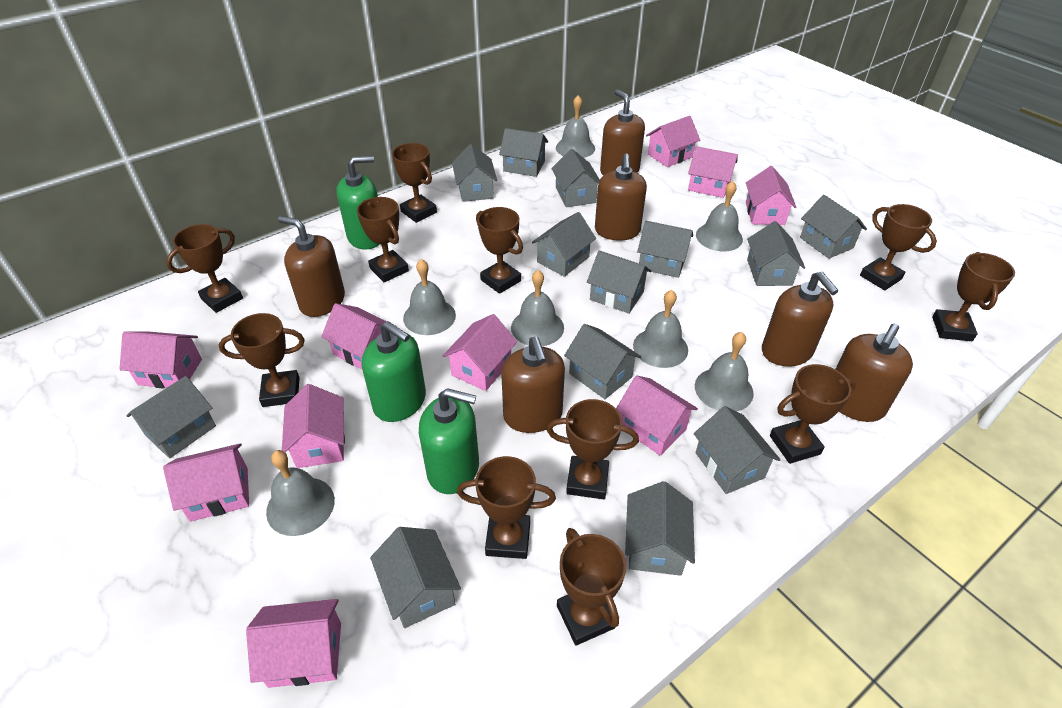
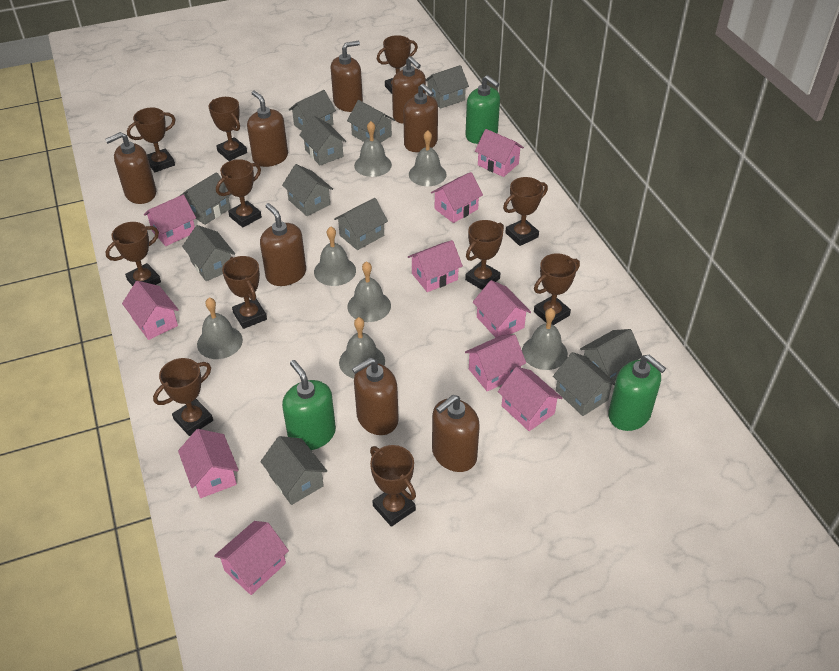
brown soap dispenser: [278,216,345,317] [501,336,565,433] [595,153,647,241] [600,90,645,175] [762,272,838,367] [836,324,913,422] = 6 -> [105,132,156,204] [247,91,288,167] [260,203,306,286] [331,41,363,112] [352,358,399,435] [392,56,426,124] [403,84,438,152] [432,395,480,472] = 8
grey house: [126,376,216,458] [370,527,461,628] [452,144,497,202] [499,128,548,177] [532,212,596,277] [552,149,600,207] [564,324,641,399] [587,251,651,314] [625,481,695,576] [637,221,693,278] [694,406,781,494] [747,221,805,286] [800,195,867,259] = 13 -> [180,172,232,225] [182,225,235,281] [260,436,327,505] [282,164,333,216] [289,90,336,131] [299,116,346,165] [334,198,388,250] [347,100,395,143] [426,65,469,109] [553,352,615,416] [580,329,642,381] = 11

